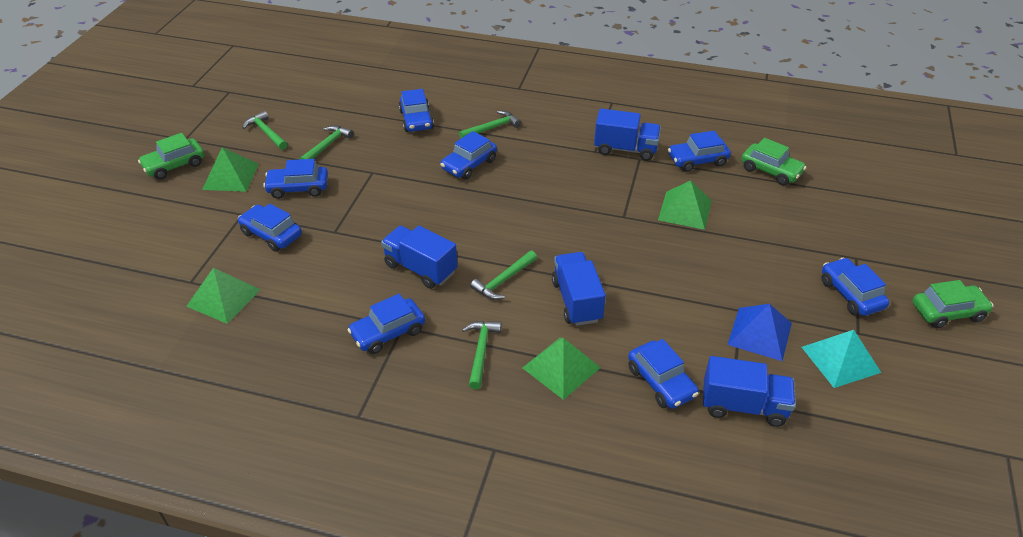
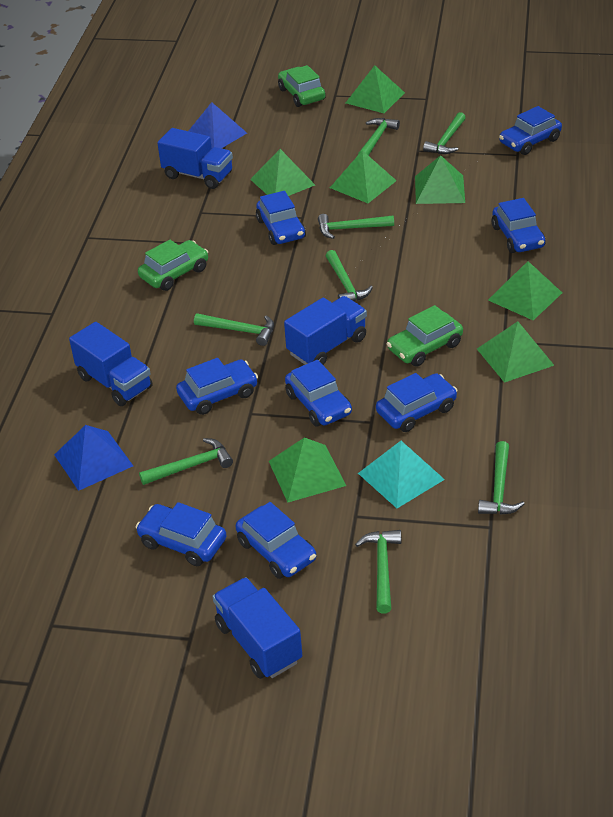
blue pyramid: [728,304,792,361] = 1 -> [54,425,133,491] [189,102,247,148] = 2
green hammer: [243,111,287,150] [299,125,353,160] [459,111,521,138] [462,321,502,389] [470,251,537,300] = 5 -> [139,438,233,485] [194,313,274,346] [318,214,394,239] [326,250,373,301] [355,530,401,613] [358,118,400,156] [423,112,466,154] [478,441,524,515] = 8
green pyramid: [186,268,261,324] [202,147,259,192] [522,338,601,400] [658,181,712,230] = 4 -> [250,149,315,196] [269,437,346,502] [330,150,397,203] [346,65,405,113] [415,155,465,204] [477,321,554,383] [488,261,562,320] = 7

